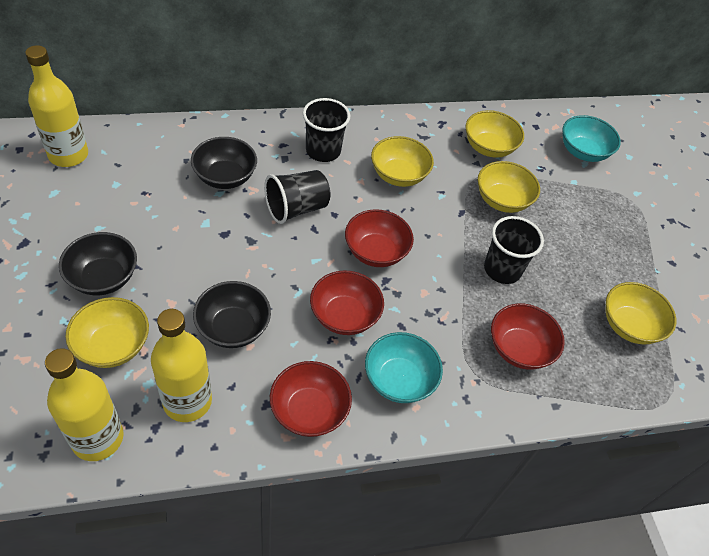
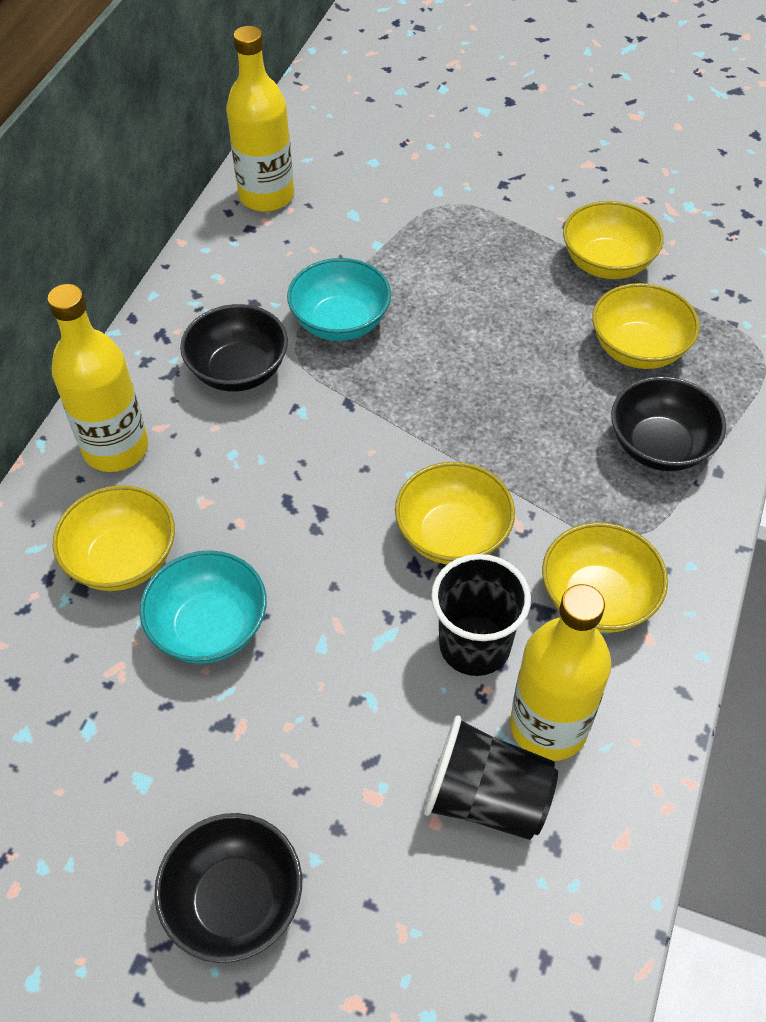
black cup: [264,170,330,224] [303,98,350,162] [484,216,544,284] = 3 -> [424,715,558,840] [431,554,531,676] = 2
red bowl: [270,361,352,437] [310,270,384,335] [345,209,414,267] [491,303,565,370] = 4 -> none = 0

